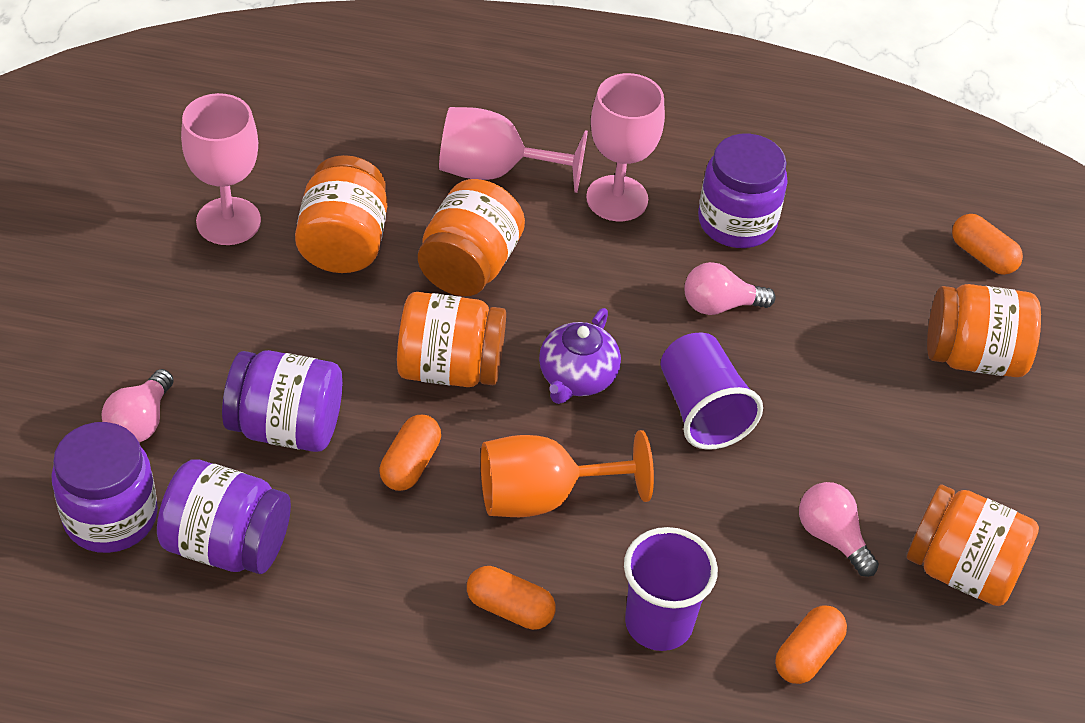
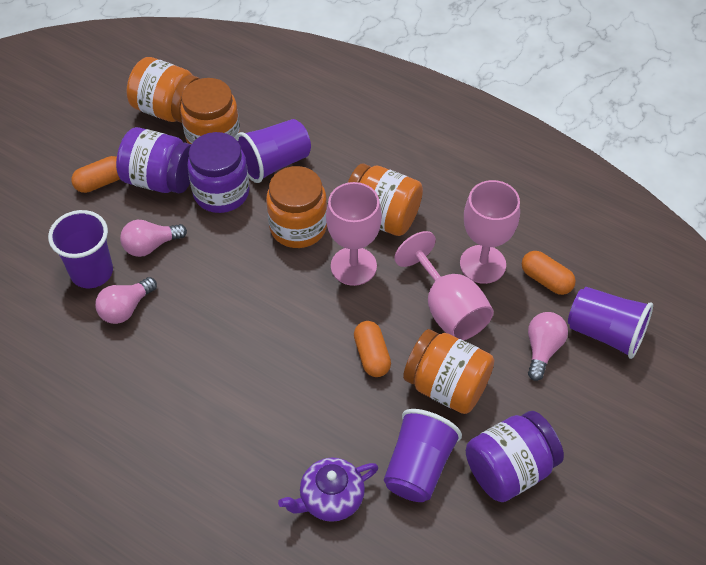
orange capsule: [380,415,441,491] [467,566,556,630] [775,605,847,684] [952,214,1023,275] = 4 -> [71,156,120,193] [354,321,391,377] [522,251,576,295] = 3
orange goblet: [481,430,654,517] = 1 -> none = 0
purple cup: [624,527,718,651] [661,333,763,450] = 2 -> [48,210,113,288] [235,119,311,183] [384,409,462,502] [568,287,653,359] = 4
purple jar: [52,422,158,553] [157,459,291,574] [222,350,342,452] [698,134,788,248] = 4 -> [116,127,191,193] [187,132,249,213] [466,411,564,502] = 3

